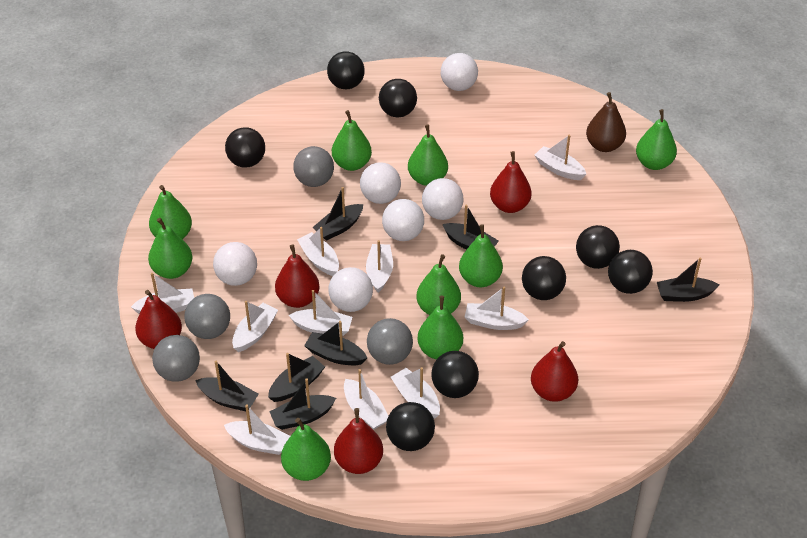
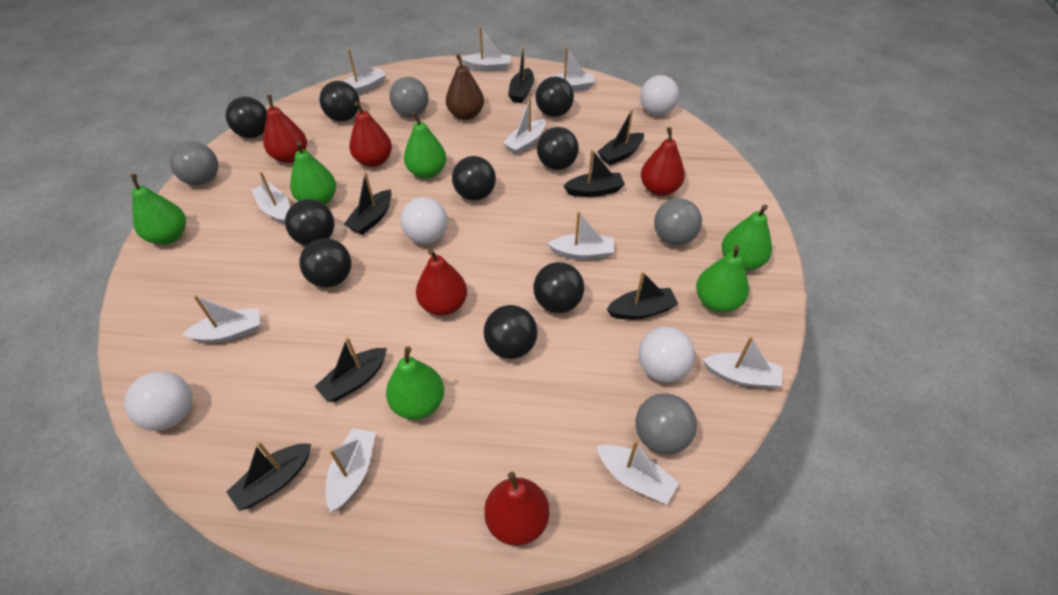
black ball: [225,127,265,168] [327,51,365,89] [379,79,417,117] [386,402,435,451] [431,351,479,398] [522,256,566,300] [576,225,620,269] [608,250,653,294] = 8 -> [226,97,267,138] [285,199,334,246] [299,238,351,288] [319,81,360,121] [452,156,496,201] [484,305,537,359] [533,262,584,313] [536,77,574,117] [537,127,579,170] = 9
green pear: [148,218,192,279] [149,185,192,239] [281,418,331,481] [332,110,372,171] [408,125,448,186] [416,254,461,315] [417,296,463,359] [459,224,503,287] [636,109,677,170] = 9 -> [131,174,186,245] [290,141,336,205] [386,346,444,420] [404,112,447,179] [696,245,749,312] [722,205,772,271] = 6
white ball: [213,242,257,286] [329,267,373,312] [360,162,401,204] [382,199,424,241] [422,178,463,220] [441,53,478,91] = 6 -> [124,371,192,431] [400,197,448,244] [638,327,695,382] [640,75,679,116] = 4

